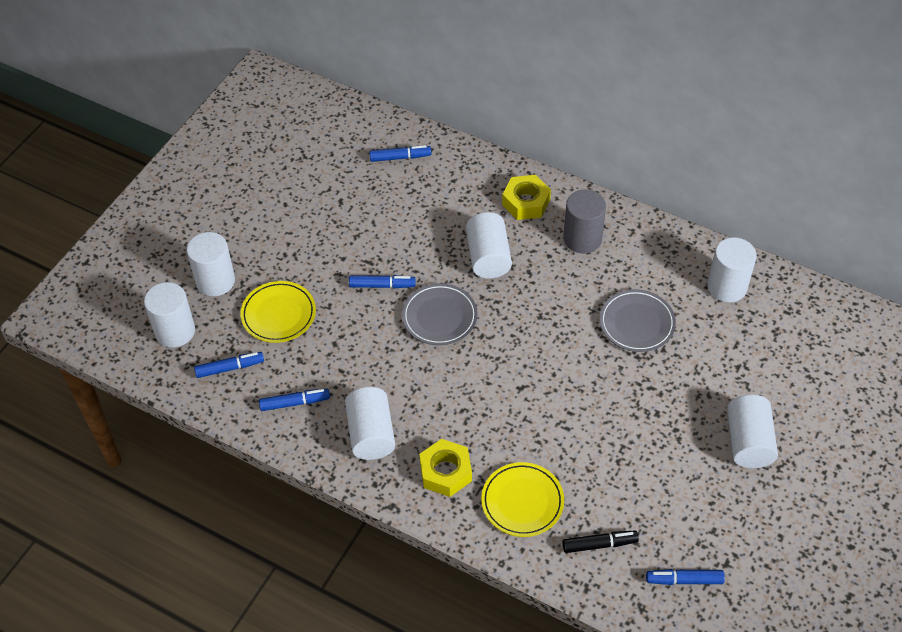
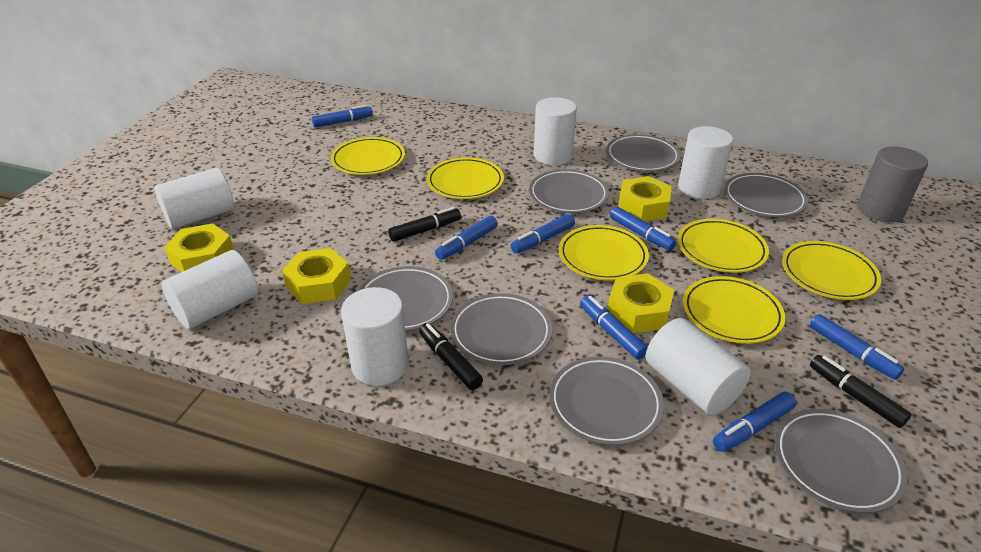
black marker: [562,531,639,553] = 1 -> [388,207,461,242] [419,323,483,390] [810,355,911,428] = 3
blue marker: [194,352,264,378] [259,388,330,411] [349,275,416,288] [369,145,431,162] [646,569,725,585] = 5 -> [312,105,373,128] [435,216,498,260] [510,214,575,253] [580,296,648,360] [610,206,676,251] [713,392,796,452] [810,314,904,380] = 7
grey plate: [402,283,477,345] [599,289,676,352] = 2 -> [358,266,453,331] [450,293,552,365] [529,169,609,213] [549,356,664,445] [606,134,681,172] [724,173,808,217] [775,409,908,513] = 7
yellow nut: [419,439,472,497] [502,175,551,220] = 2 -> [164,223,234,272] [282,248,351,304] [608,273,674,333] [618,176,672,221] = 4
yellow plate: [240,281,316,343] [481,462,564,537] = 2 -> [331,137,405,175] [427,157,504,199] [559,225,649,280] [678,219,769,273] [683,276,785,344] [782,241,881,300] = 6

